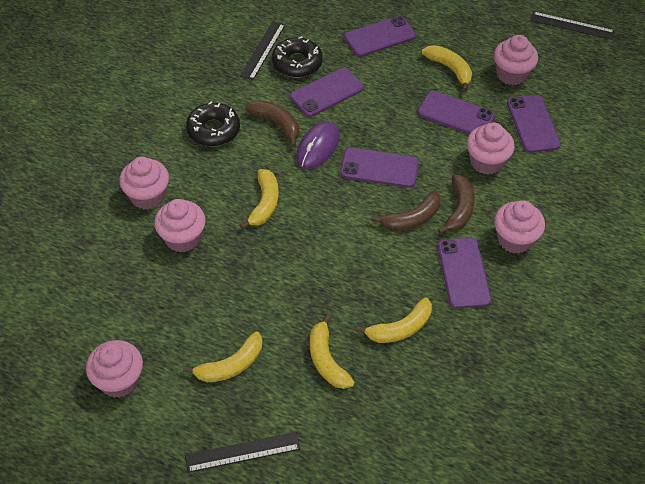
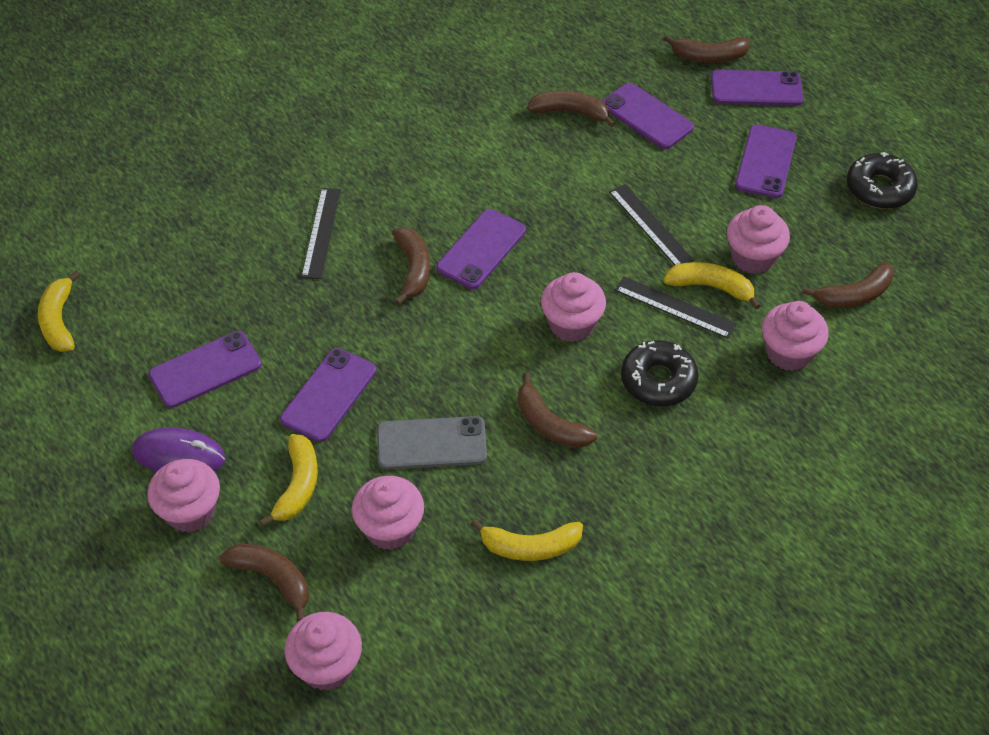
brown banana: [245,100,299,147] [371,190,441,231] [438,174,475,234] = 3 -> [219,544,309,621] [392,227,431,305] [518,372,597,448] [527,91,616,127] [663,35,750,63] [802,262,894,308] = 6
grey phone: none = 0 -> [377,416,487,469] = 1
yellow banana: [183,332,263,382] [240,169,279,229] [310,314,354,389] [355,297,432,343] [422,45,472,91] = 5 -> [38,271,80,352] [260,434,318,527] [471,519,583,561] [664,262,761,309] = 4

